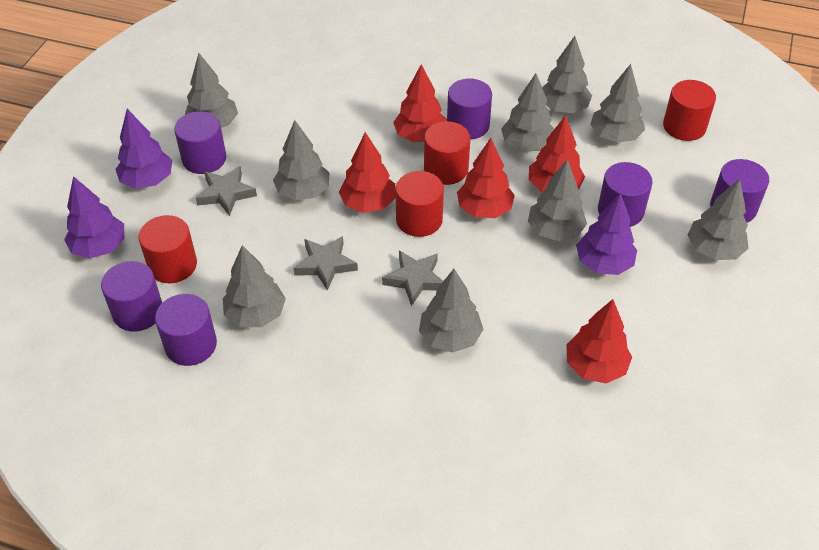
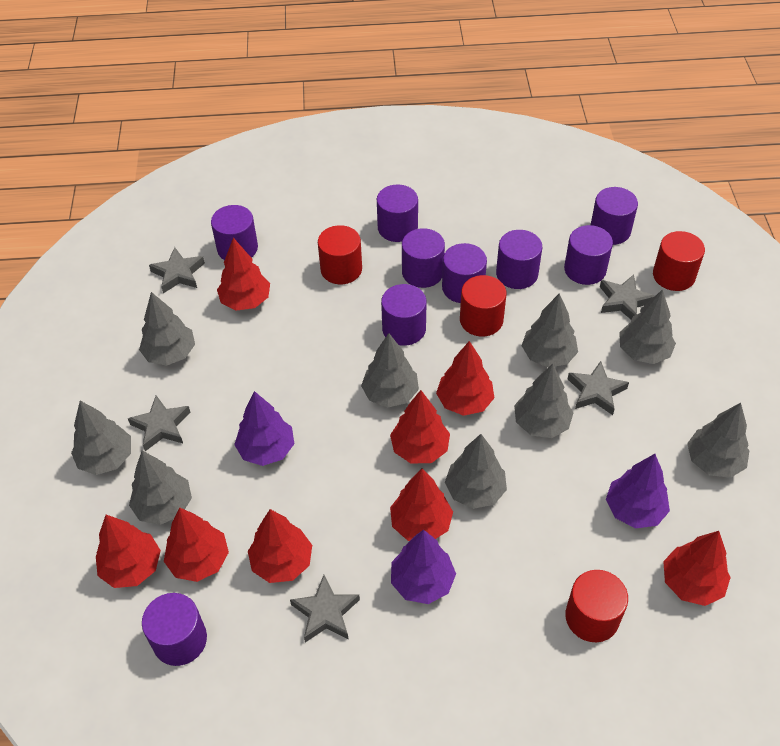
grey star: [196,166,257,216] [294,236,358,291] [382,250,443,306] = 3 -> [128,395,190,451] [149,247,205,293] [290,575,360,642] [568,361,629,415] [600,275,655,320] = 5
purple cylinder: [101,261,162,332] [155,294,217,366] [174,111,226,174] [447,79,492,139] [598,162,653,227] [710,159,769,223] = 6 -> [142,593,207,666] [211,205,258,260] [377,185,418,242] [381,284,426,346] [402,228,445,288] [442,243,487,303] [496,230,542,289] [564,225,613,285] [591,187,638,245] = 9
red tree: [339,132,396,213] [393,64,447,143] [457,138,515,218] [529,115,585,192] [566,299,632,383] = 5 -> [96,515,161,588] [164,507,229,582] [217,238,270,310] [248,509,312,583] [390,390,450,464] [390,469,453,541] [436,341,494,416] [663,531,731,606] = 8

